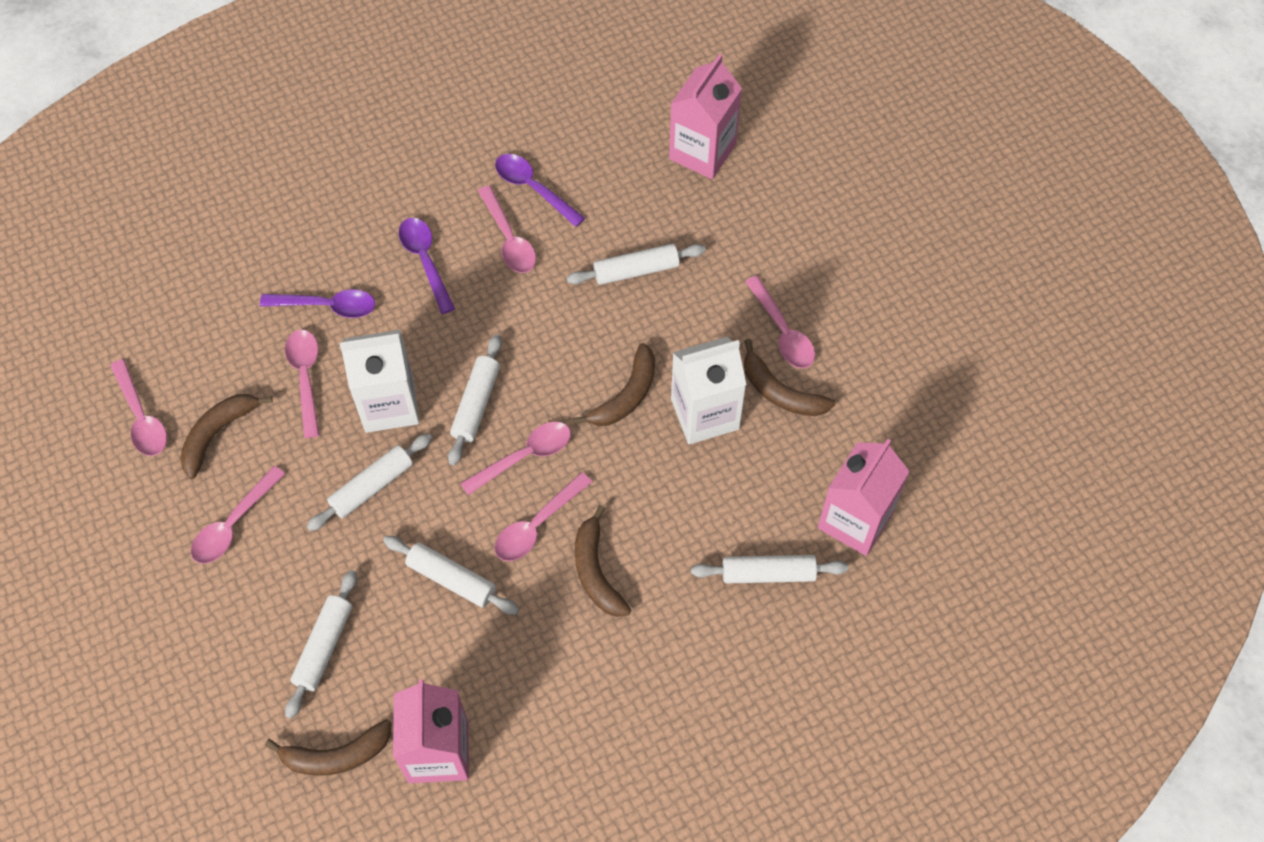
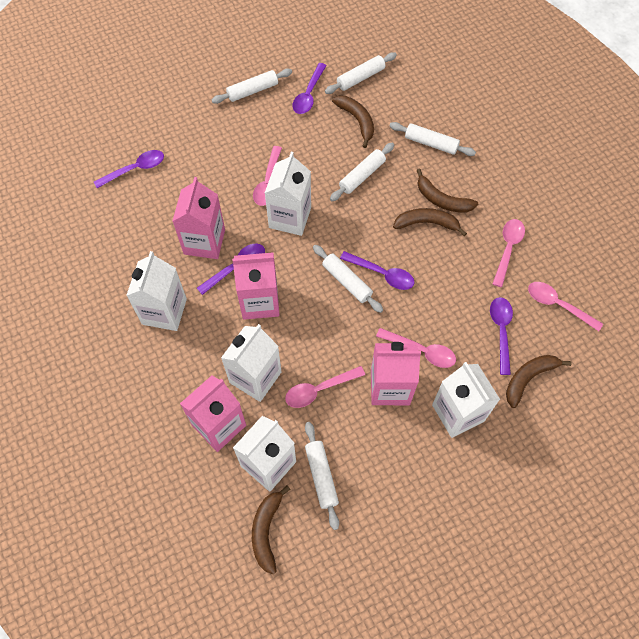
pink carton: [393,680,469,783] [669,54,742,179] [818,439,910,556] = 3 -> [173,177,225,259] [180,376,246,452] [232,252,280,320] [371,342,421,405] = 4
pink spoon: [110,359,167,456] [191,466,285,564] [285,330,319,438] [460,422,571,495] [478,185,536,273] [494,472,592,561] [745,276,815,368] = 7 -> [253,146,282,206] [285,366,365,408] [376,328,456,368] [493,219,525,287] [528,282,603,331] = 5
purple spoon: [260,289,375,318] [399,218,455,314] [495,154,585,227] = 3 -> [94,150,164,188] [197,244,265,295] [293,63,327,114] [340,251,415,290] [490,297,513,375] = 5
white carton: [340,330,419,433] [671,337,746,444] = 2 -> [126,251,187,331] [221,324,282,402] [233,416,296,492] [265,152,311,236] [432,362,500,438] = 5

